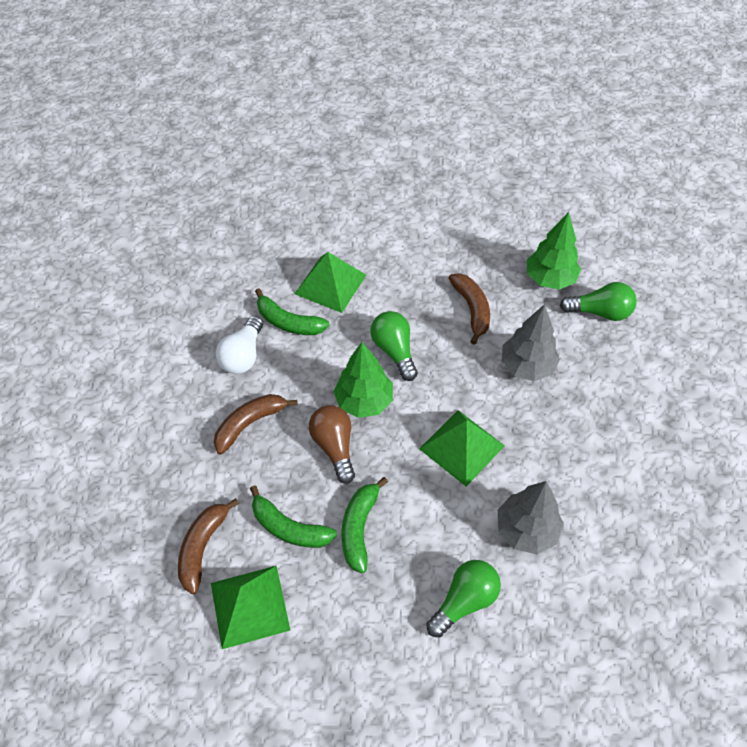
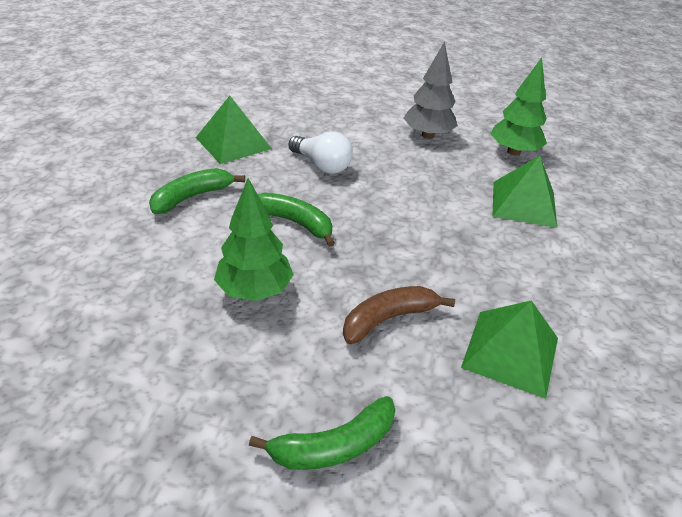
brown banana: [178,498,239,594] [214,394,298,454] [449,273,490,345] = 3 -> [343,286,455,344] = 1
brown light bulb: [309,405,355,484] = 1 -> none = 0
green light bulb: [371,311,418,381] [426,560,501,638] [560,282,637,321] = 3 -> none = 0
grey tree: [498,481,564,554] [502,304,560,381] = 2 -> [404,41,458,139] = 1

